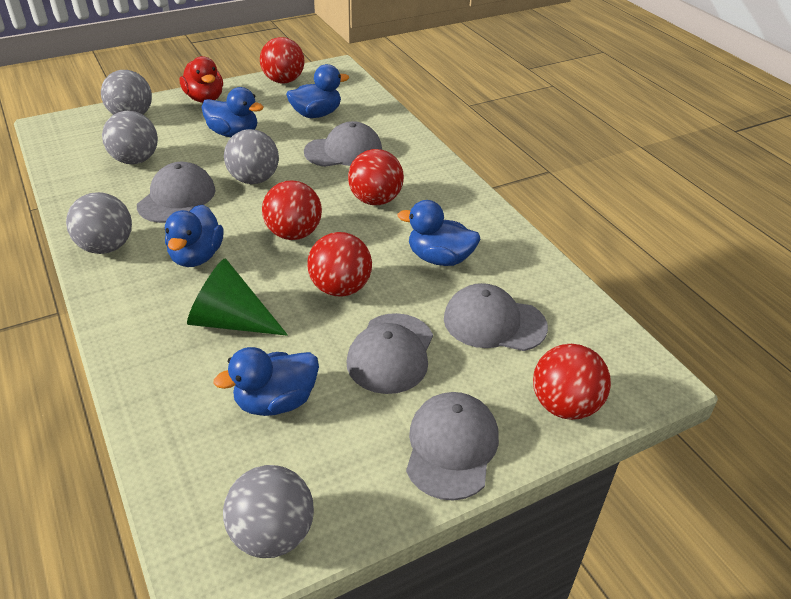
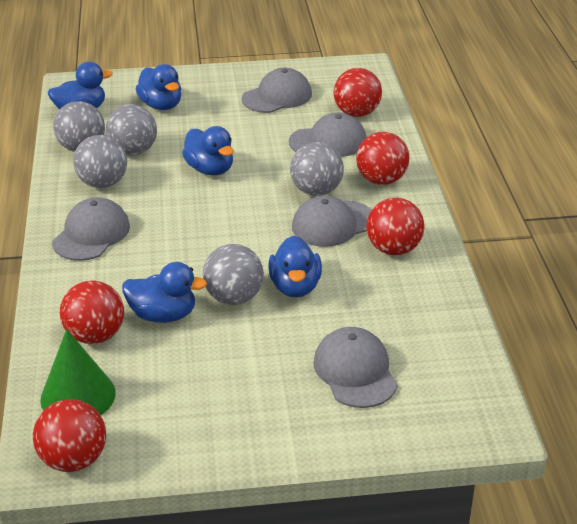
red duck: [180,56,223,103] = 1 -> none = 0

